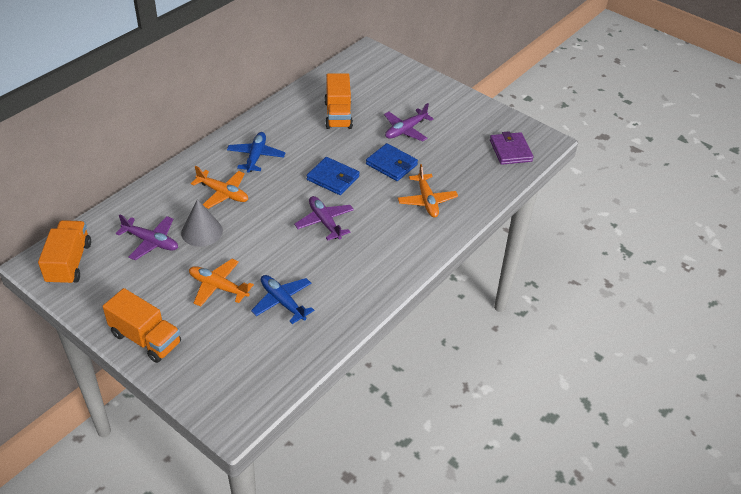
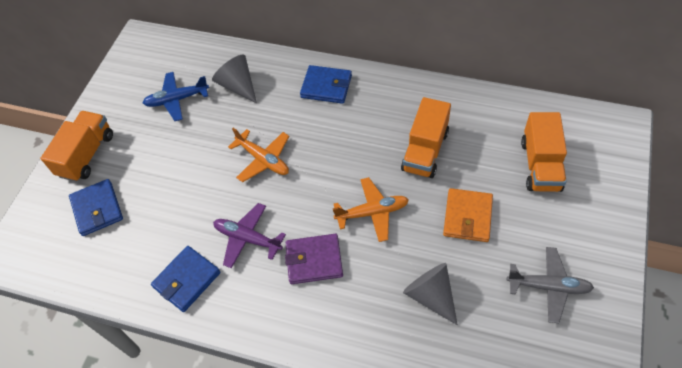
blue plane: [227,132,285,173] [251,275,314,324] = 2 -> [143,72,209,121] = 1
blue wallet: [307,157,360,195] [366,143,418,181] = 2 -> [69,179,123,236] [151,246,221,312] [300,65,352,104] = 3
grey cone: [181,199,223,247] = 1 -> [212,55,257,103] [403,263,458,325] = 2
grey plane: none = 0 -> [507,247,594,323] = 1
orange plane: [189,259,254,307] [191,166,248,209] [398,164,458,218] = 3 -> [228,128,289,182] [333,177,409,242] = 2
orange wallet: none = 0 -> [443,188,493,242] = 1
purple plane: [116,214,178,260] [294,196,354,241] [384,103,433,141] = 3 -> [213,203,286,268] = 1

